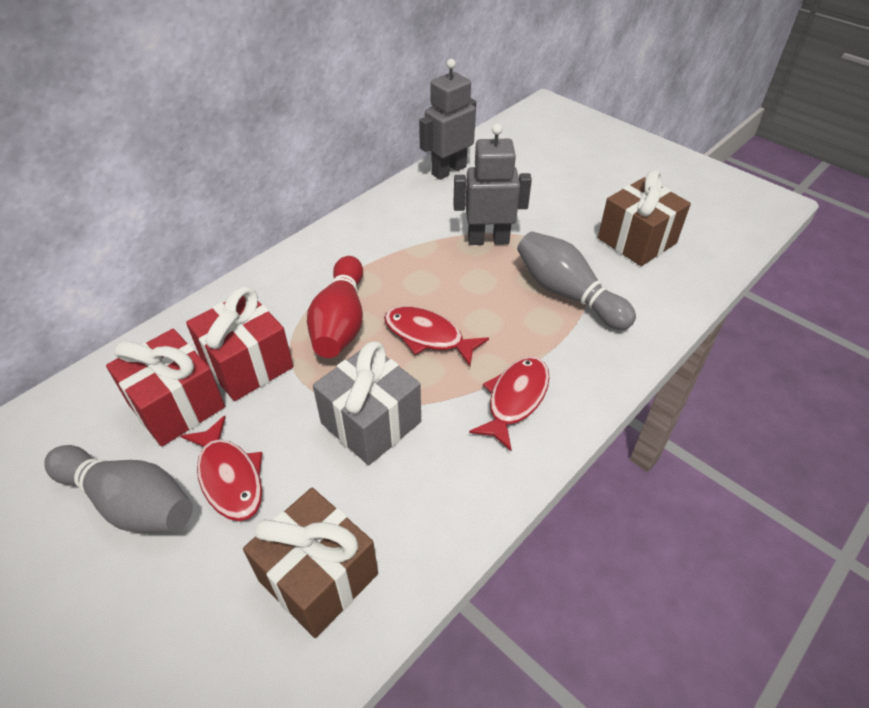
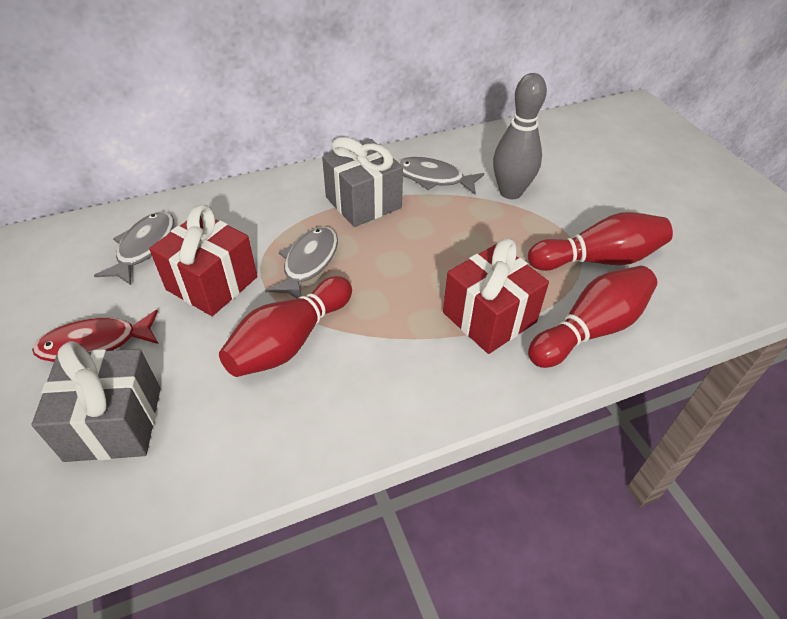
brown gift: [243,488,378,638] [598,170,691,266] = 2 -> none = 0
grey bowling pin: [44,445,193,533] [517,231,636,330] = 2 -> [493,73,547,199] = 1
grey fish: none = 0 -> [94,212,174,285] [265,226,338,299] [397,157,484,194] = 3
grey gift: [313,341,421,465] = 1 -> [32,341,160,462] [322,137,403,227] = 2
grey robot: [419,59,476,180] [453,124,532,245] = 2 -> none = 0
red bowling pin: [307,256,363,358] = 1 -> [219,276,352,377] [528,212,673,271] [528,266,657,368] = 3
red fish: [181,416,262,521] [384,306,489,366] [469,356,550,451] = 3 -> [32,310,159,362] = 1

